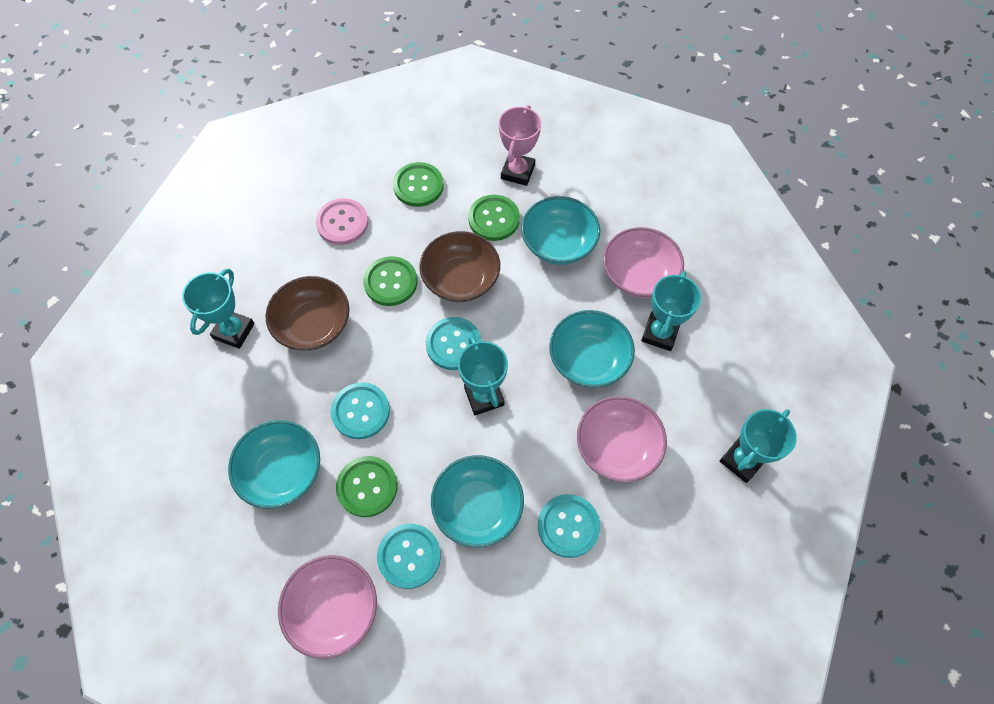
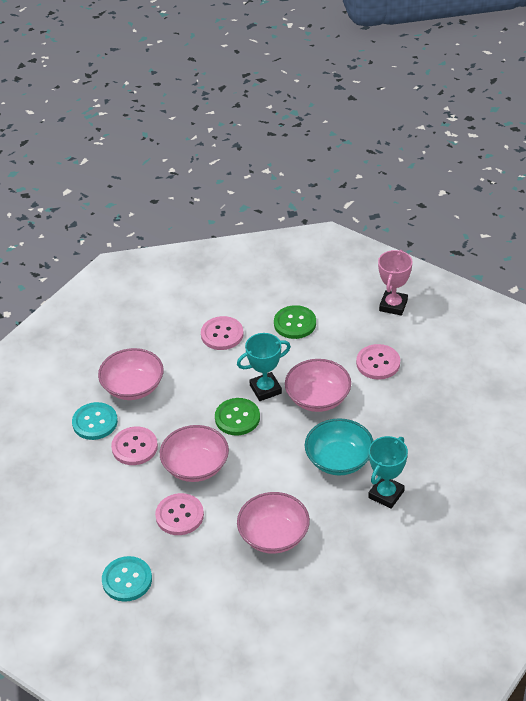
brown bowl: [265,276,349,351] [419,231,500,302] = 2 -> none = 0
green button: [336,456,398,517] [363,256,418,306] [393,162,444,207] [468,195,520,241] = 4 -> [215,398,260,435] [274,305,316,339] = 2
pink bowl: [278,555,377,659] [577,396,667,482] [603,227,684,298] = 3 -> [98,348,164,400] [160,425,229,482] [237,492,310,554] [285,359,351,412] = 4
pink button: [316,198,368,245] = 1 -> [111,426,158,465] [155,493,204,535] [201,316,244,350] [356,344,400,380] = 4
turquoise bowl: [228,420,320,509] [431,455,524,548] [521,196,600,265] [549,310,635,388] = 4 -> [305,418,374,475] = 1
turquoise button: [331,382,390,439] [377,523,441,589] [426,317,481,370] [538,494,600,558] = 4 -> [72,402,118,440] [102,556,152,602] = 2
turquoise trophy: [182,269,254,349] [458,336,508,415] [641,271,701,351] [720,409,797,483] = 4 -> [237,333,291,401] [368,436,408,509] = 2

